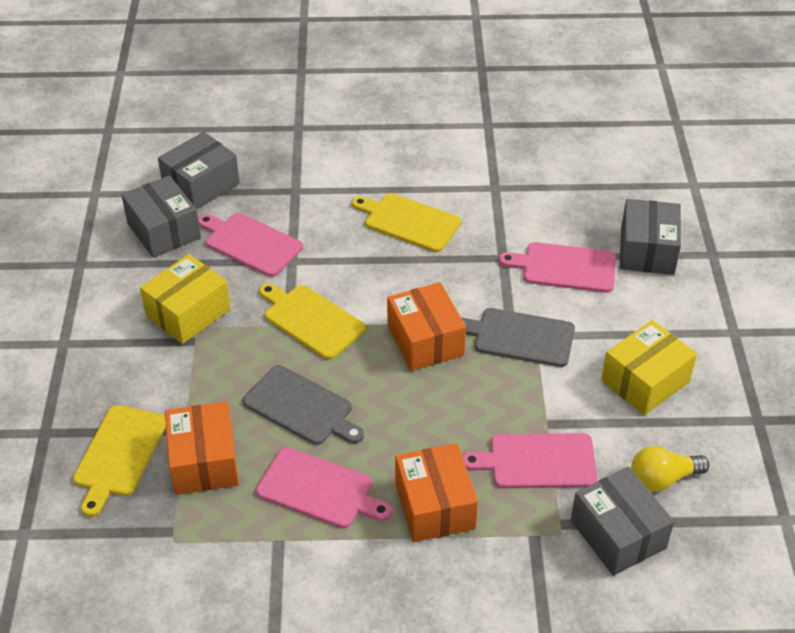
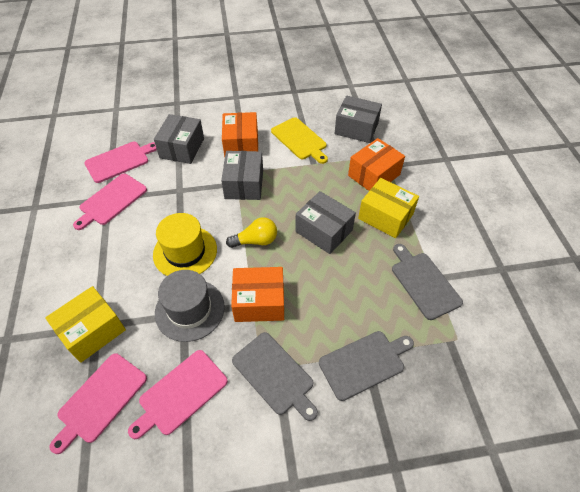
grey cutting board: [243,365,364,445] [461,308,575,367] = 2 -> [232,332,318,421] [319,331,414,401] [392,244,463,320] = 3
grey hat: none = 0 -> [155,270,225,342] = 1
yellow cutting board: [73,405,166,517] [259,283,366,360] [352,193,461,252] = 3 -> [271,117,328,164] = 1
yellow hat: none = 0 -> [153,213,217,276] = 1

